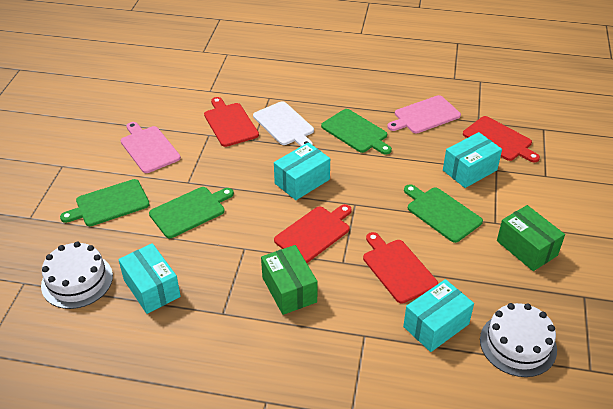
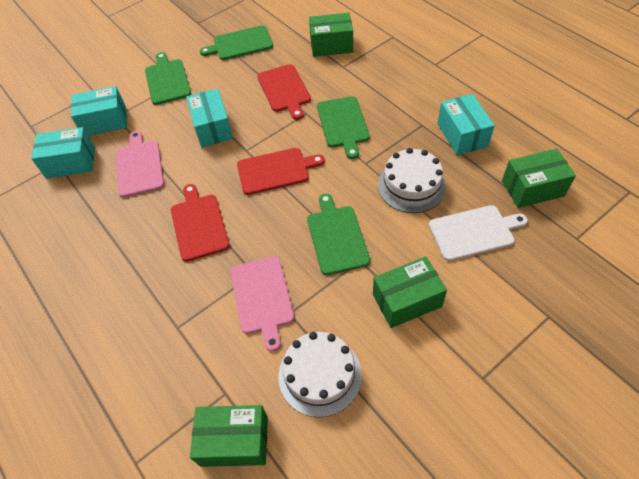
green box: [261,245,318,315] [497,205,565,271] = 2 -> [190,405,268,467] [309,13,353,57] [373,257,447,328] [502,149,576,208] = 4
red cutting board: [204,97,259,147] [274,204,352,263] [363,232,438,304] [463,116,540,163] = 4 -> [171,184,230,262] [237,148,325,195] [257,64,311,120] = 3

